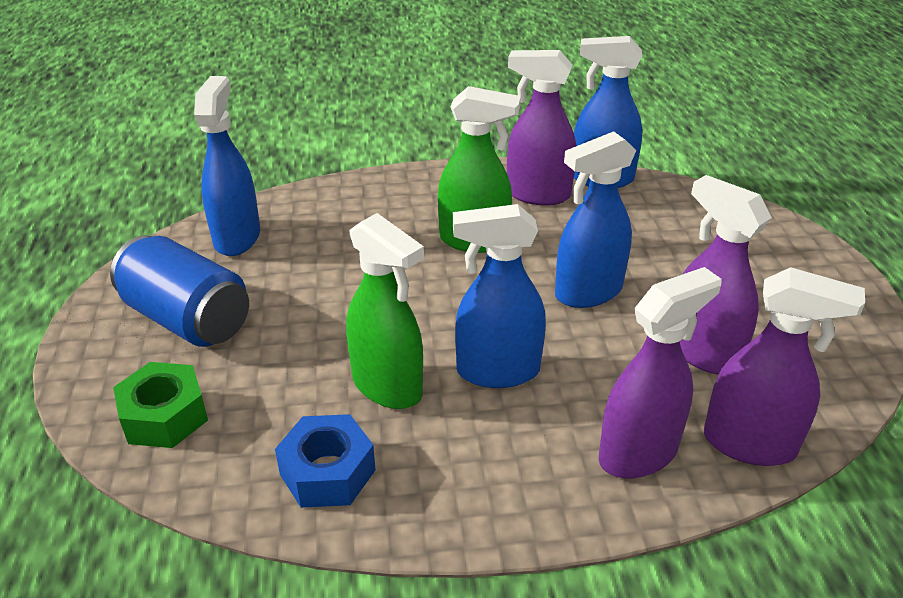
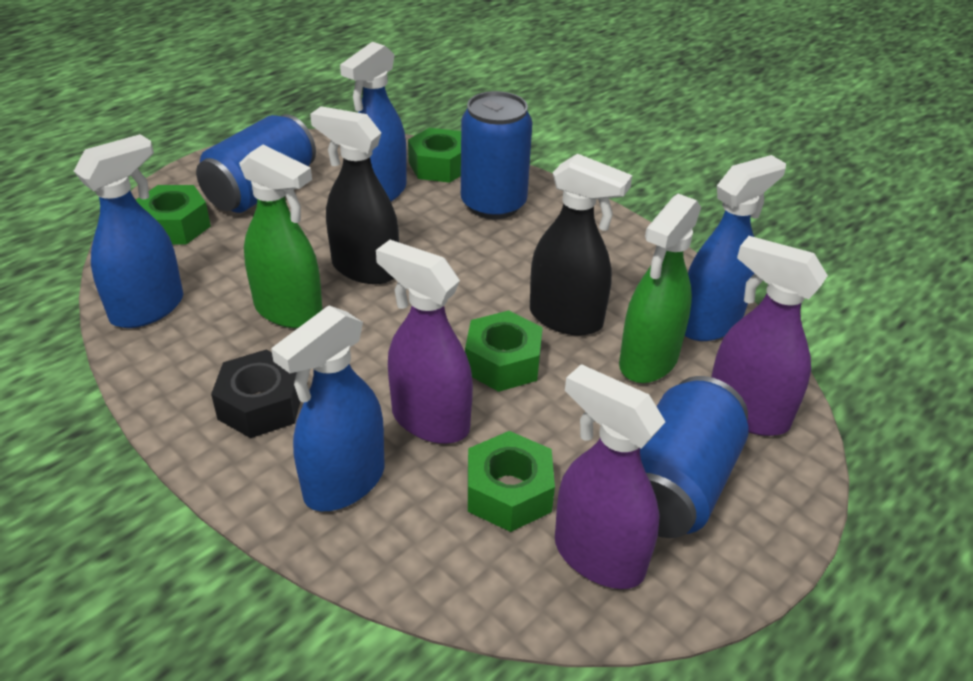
black nut: none = 0 -> [211,350,300,438] = 1
black spray bottle: none = 0 -> [310,106,399,284] [530,154,632,335] = 2
blue can: [110,235,249,347] = 1 -> [196,114,316,213] [461,91,532,219] [640,376,749,538] = 3
blue nut: [275,414,376,508] = 1 -> none = 0
green nut: [113,362,208,448] = 1 -> [136,185,211,244] [408,128,461,183] [465,310,543,392] [468,431,555,532] = 4
purple spray bottle: [507,50,576,206] [599,267,722,478] [680,175,772,375] [704,267,865,466] = 4 -> [376,240,473,444] [555,364,665,589] [711,236,828,436] = 3

